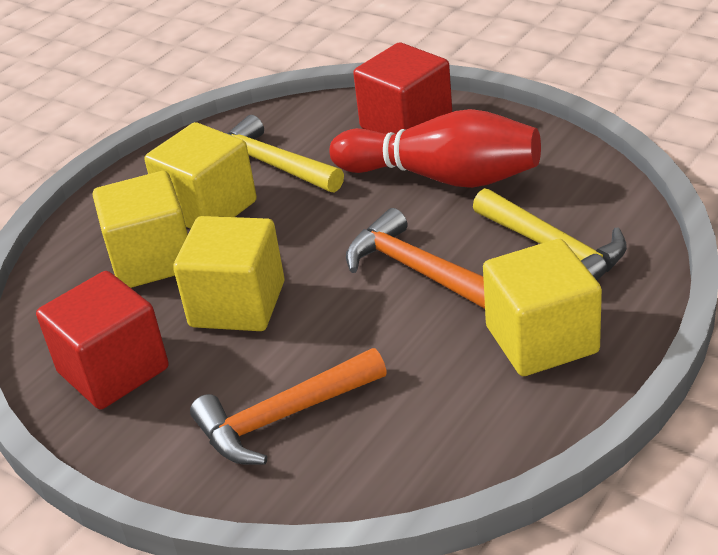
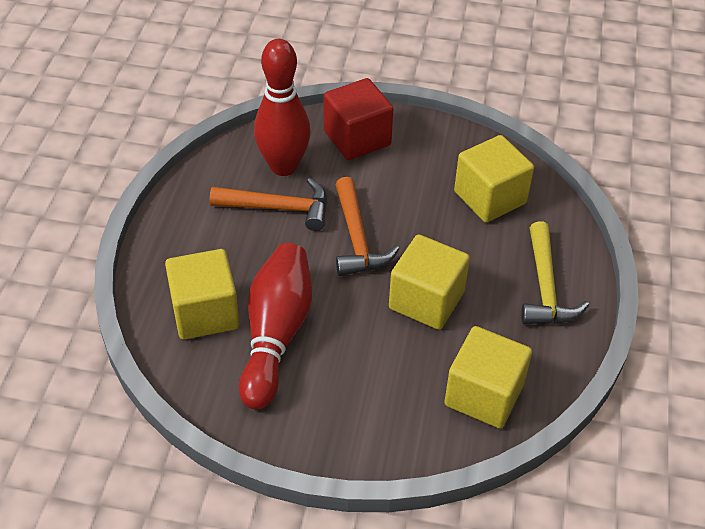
red bowling pin: [329,109,541,188] = 1 -> [239,243,312,410] [254,39,311,176] = 2
red cube: [36,271,169,409] [353,42,452,134] = 2 -> [324,78,393,160] = 1
yellow hammer: [226,115,344,193] [473,188,627,280] = 2 -> [521,222,589,324] = 1

